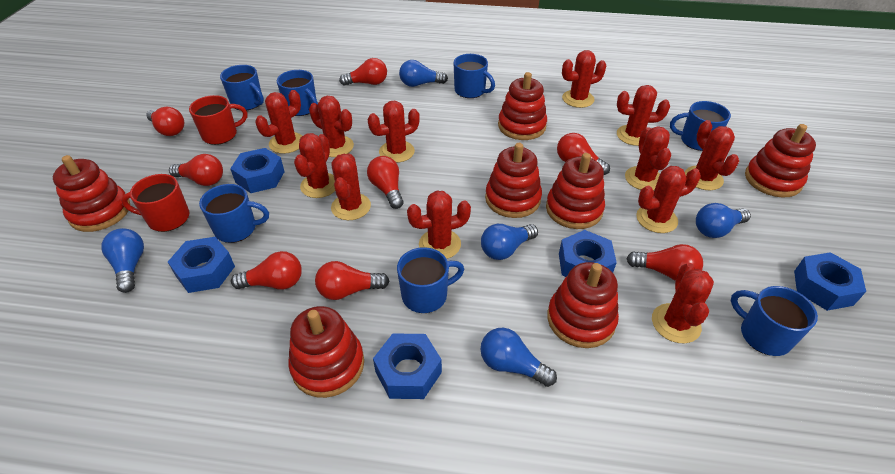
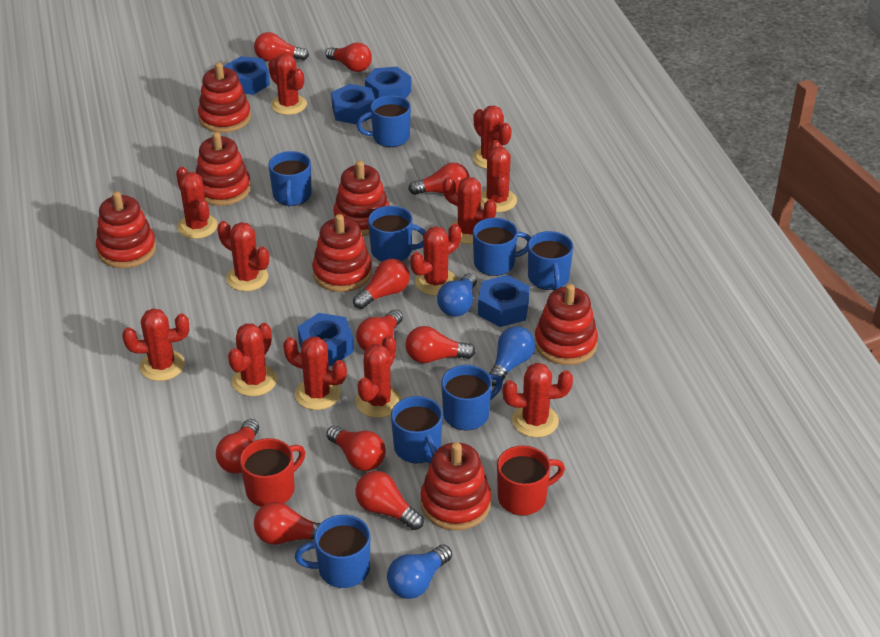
blue light bulb: [101,228,144,293] [399,60,448,87] [480,328,557,387] [481,224,538,260] [696,203,751,238] = 5 -> [387,544,452,599] [437,273,477,317] [489,326,535,386] = 3
blue mug: [199,184,269,243] [220,65,264,110] [277,70,318,116] [397,247,464,313] [454,54,495,98] [670,101,731,151] [731,286,818,356] = 7 -> [268,151,312,207] [295,515,370,588] [357,95,411,147] [368,206,426,262] [391,396,443,464] [441,365,503,431] [473,218,531,276] [528,231,573,291] = 8
red light bulb: [146,107,184,136] [169,154,223,186] [231,251,302,289] [315,261,389,300] [339,58,387,86] [367,156,404,209] [557,133,610,175] [626,244,703,281] = 8 -> [216,419,259,473] [254,32,309,61] [254,502,320,545] [325,42,372,72] [327,426,386,471] [353,259,410,309] [355,471,424,530] [356,309,403,351] [405,326,475,363] [408,162,469,195] = 10

